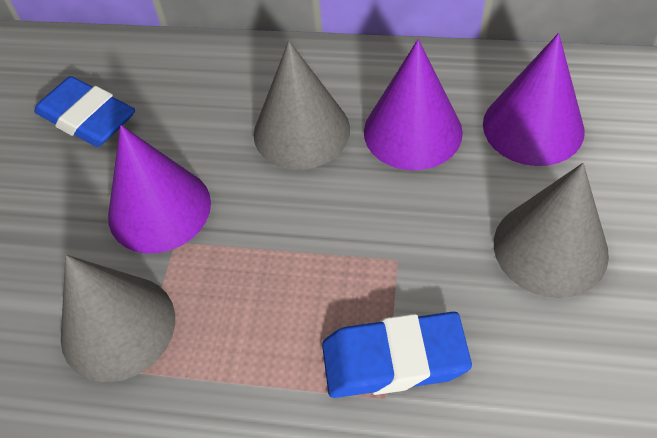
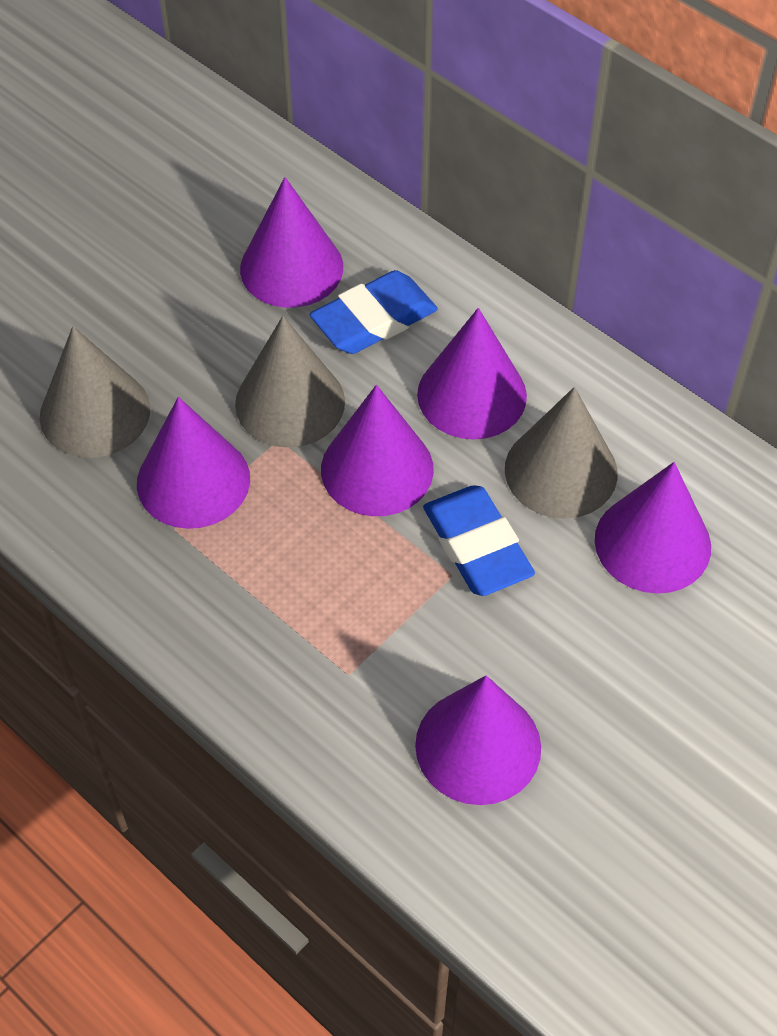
purple cone: [108,125,211,254] [364,39,463,170] [483,33,585,166] = 3 -> [137,397,250,529] [240,177,343,308] [321,385,434,516] [415,675,541,805] [417,308,527,440] [595,462,711,594] = 6

